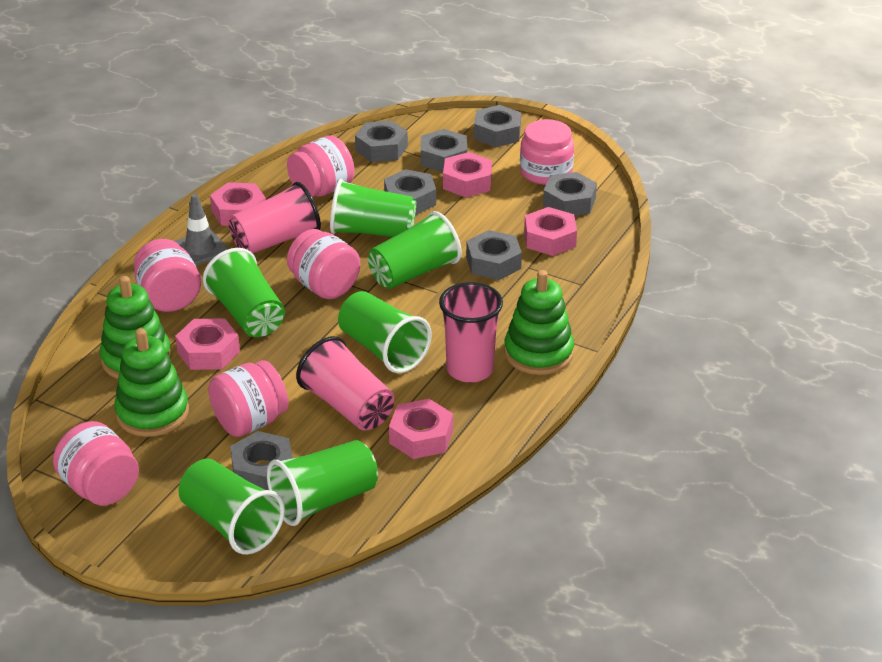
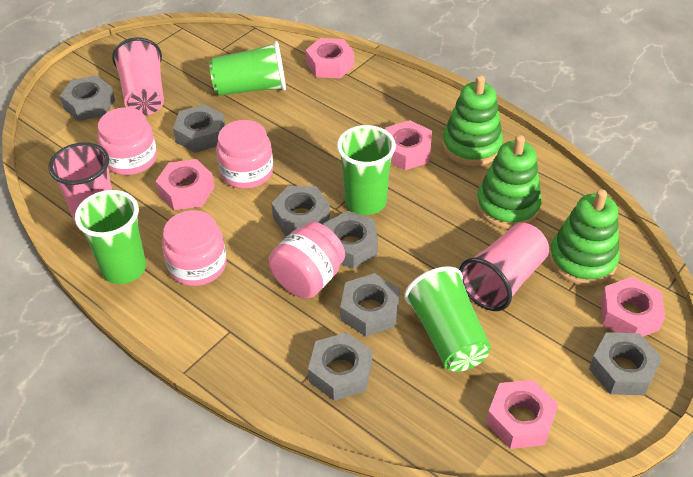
green cup: [179,458,285,555] [203,248,285,337] [267,440,378,526] [330,179,416,237] [338,291,432,373] [368,211,462,289] = 6 -> [75,190,146,284] [209,41,286,96] [337,125,396,215] [404,266,491,372] = 4
grey traffic cone: [174,194,228,265] = 1 -> none = 0
pink jar: [53,421,139,505] [134,239,201,312] [208,360,288,437] [287,135,354,198] [287,229,360,299] [520,119,574,185] = 6 -> [97,107,157,175] [162,210,227,286] [216,120,273,189] [269,222,345,298] = 4

